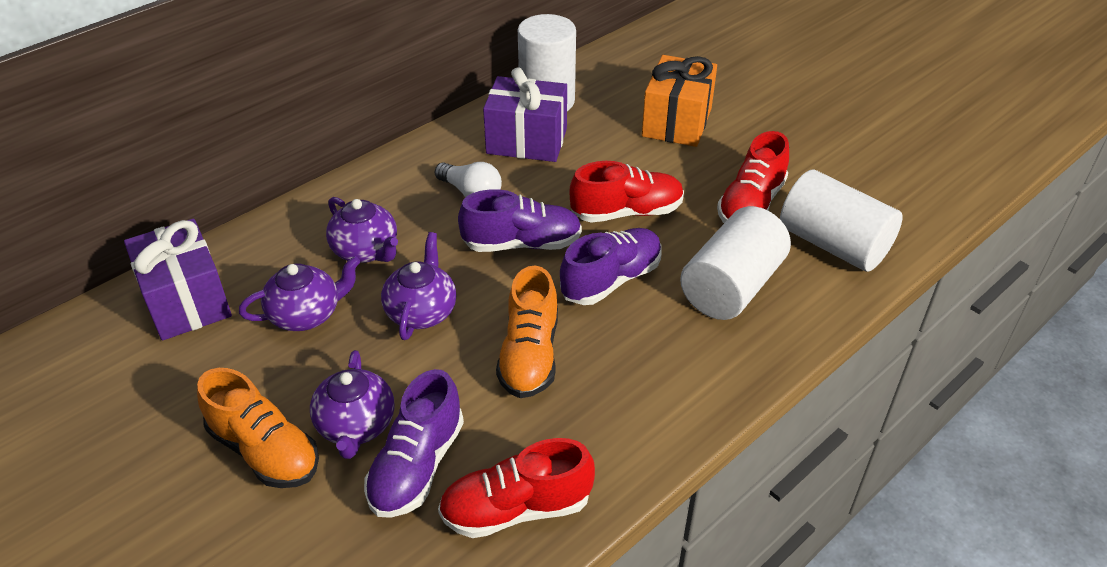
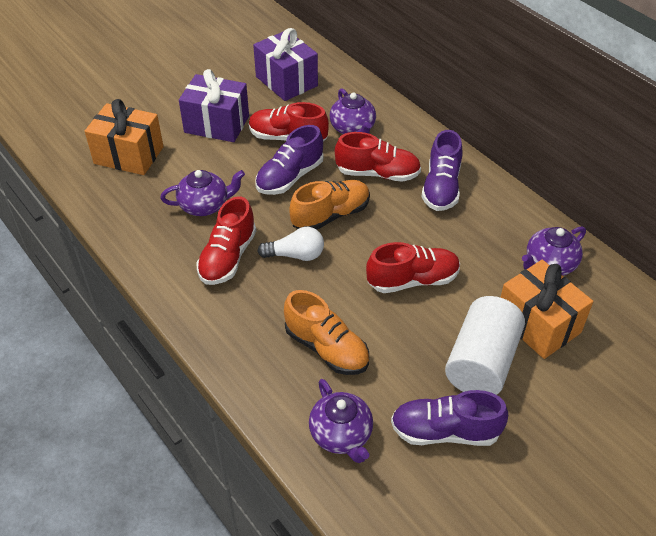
orange gift: [642,55,717,147] = 1 -> [85,99,164,175] [500,260,593,359] = 2
red shoe: [438,438,595,538] [570,161,684,223] [717,131,789,223] = 3 -> [196,196,256,285] [249,102,329,141] [335,132,421,182] [366,242,460,293] = 4
white cylinder: [518,14,576,111] [680,206,791,320] [780,170,903,272] = 3 -> [445,296,525,395] = 1

